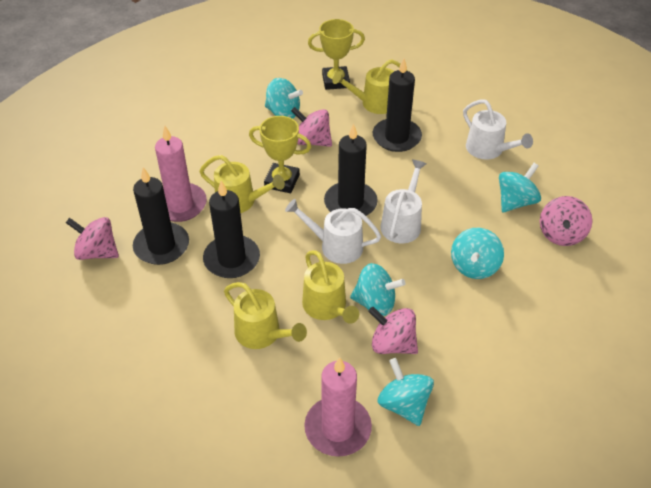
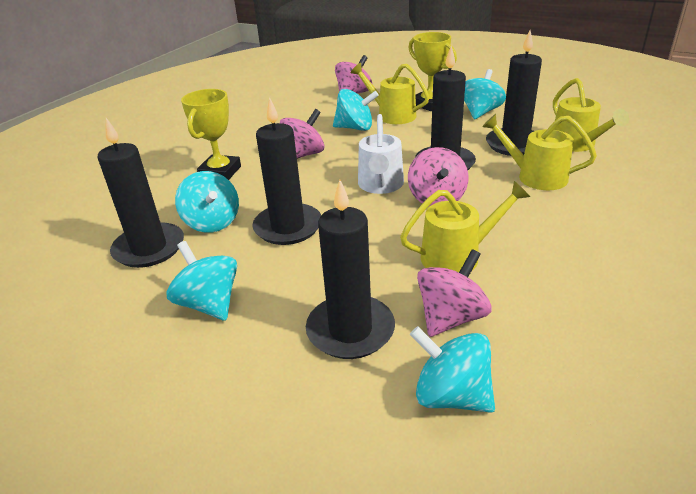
black candle: [133,167,189,265] [203,181,260,278] [324,123,378,216] [373,59,422,152] = 4 -> [98,118,184,268] [252,97,321,245] [306,179,395,359] [415,46,476,170] [486,31,542,156] = 5
pink candle: [155,126,207,222] [304,357,372,457] = 2 -> none = 0
white watering can: [285,199,381,264] [381,160,427,243] [463,100,533,160] = 3 -> [358,114,404,194] = 1

